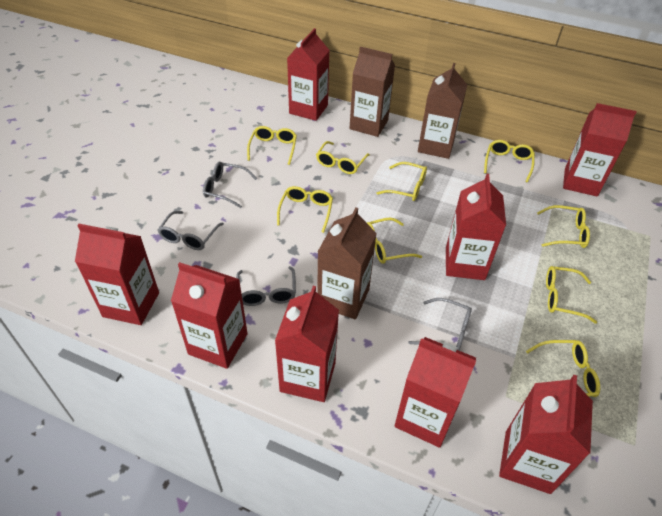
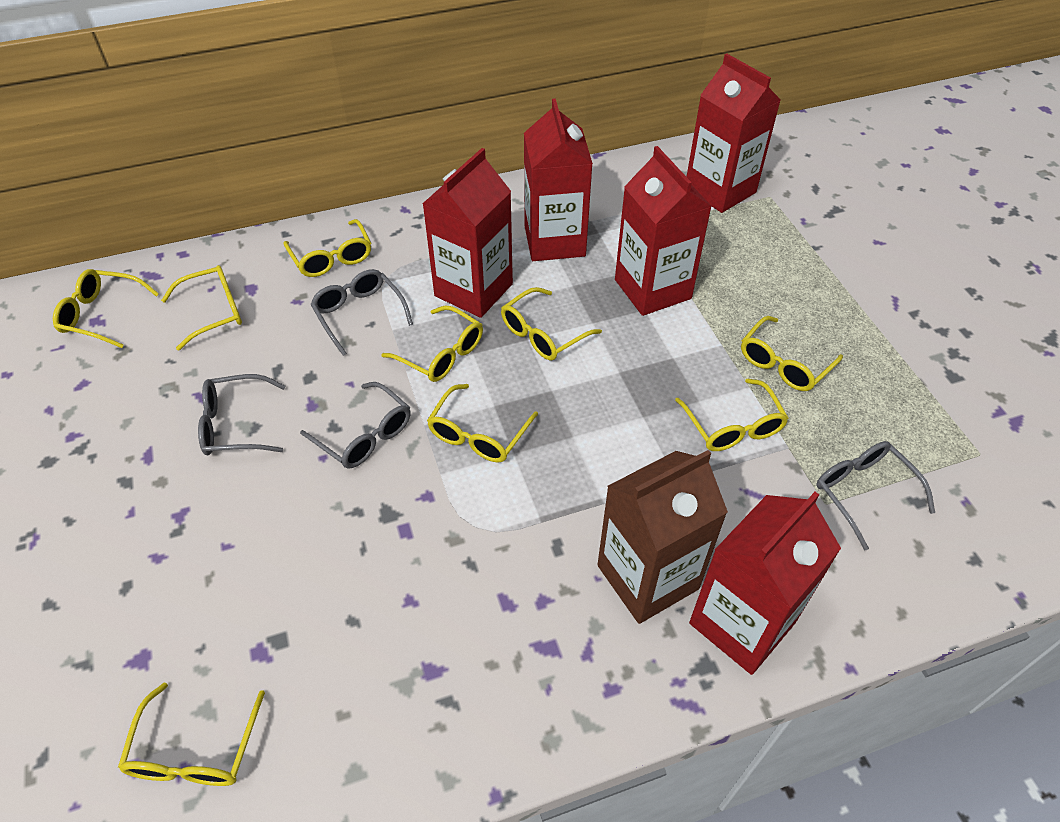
brown carton: [317,207,377,319] [349,47,395,137] [418,63,467,159] = 3 -> [597,450,728,624] = 1
red carton: [75,224,159,325] [171,262,248,369] [275,286,339,402] [287,28,329,121] [395,337,476,448] [446,174,506,280] [499,375,593,494] [563,103,637,197] = 8 -> [422,148,513,318] [524,98,593,261] [615,146,712,316] [686,53,781,213] [689,492,841,675] = 5

